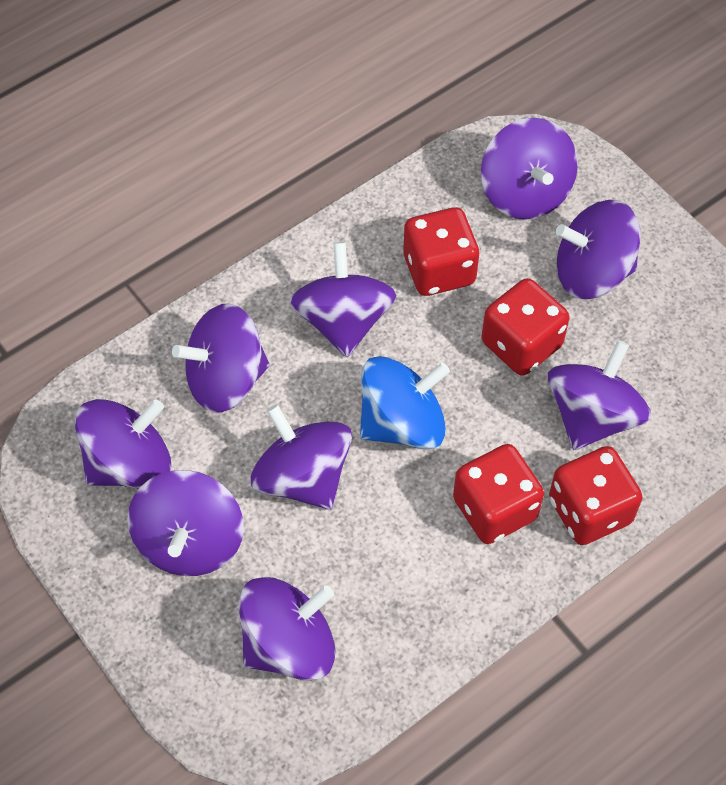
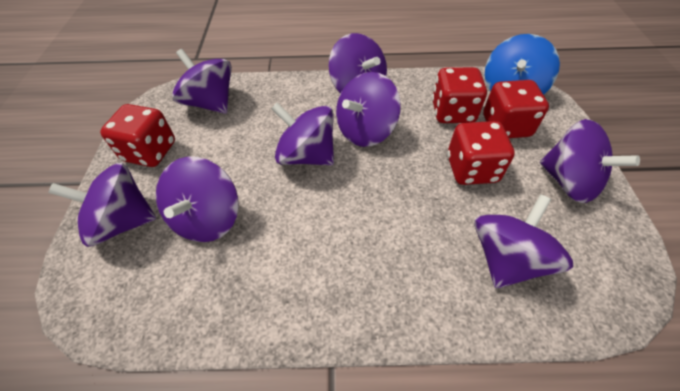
purple spinning top: [75,399,171,489] [127,470,244,576] [172,303,270,413] [239,577,336,681] [251,404,352,510] [289,242,397,357] [481,118,578,219] [547,340,651,450] [556,200,641,299] = 9 -> [48,163,156,247] [156,156,239,242] [172,49,232,114] [271,102,334,165] [328,33,387,94] [336,72,401,147] [474,194,573,288] [540,119,640,203] = 8

